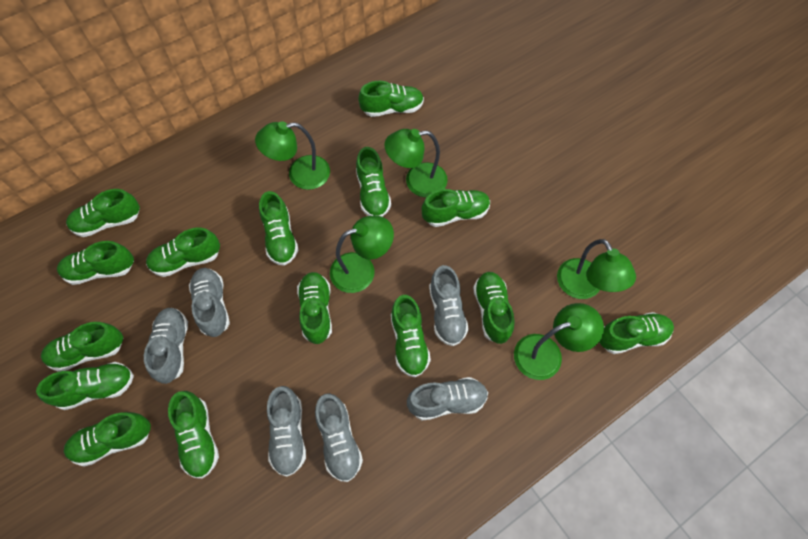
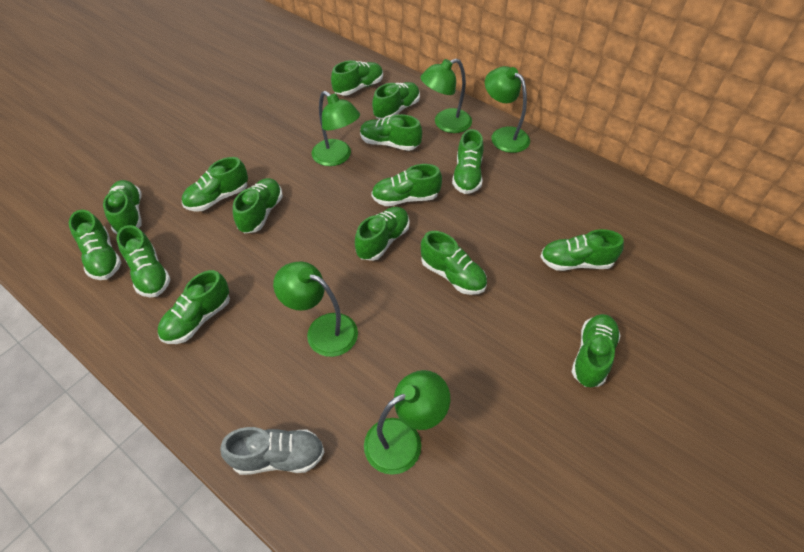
grey shoe: [144,308,188,384] [189,268,230,337] [267,386,306,477] [315,393,363,482] [407,377,488,421] [429,265,469,346] = 6 -> [220,427,325,475] = 1

